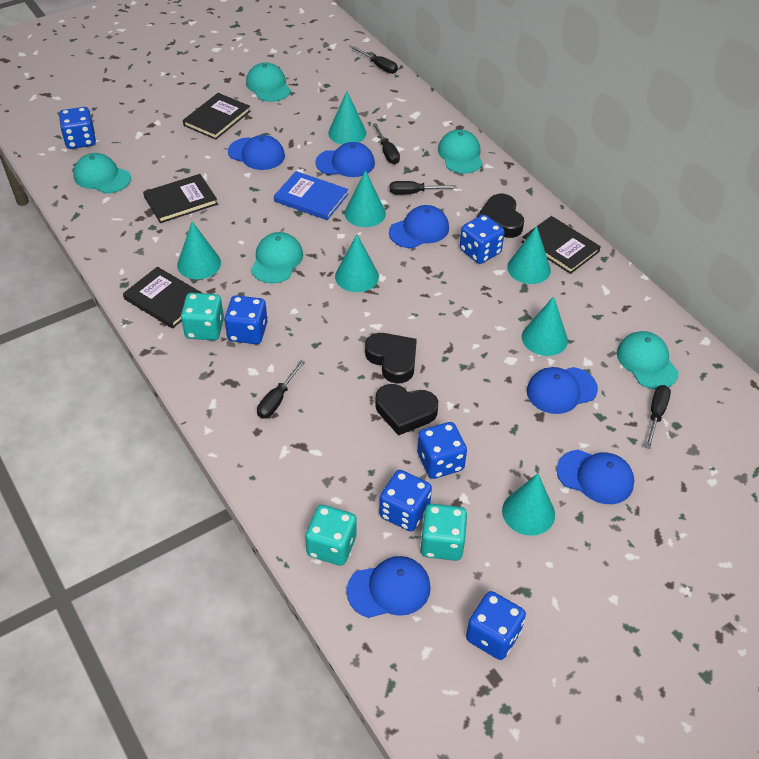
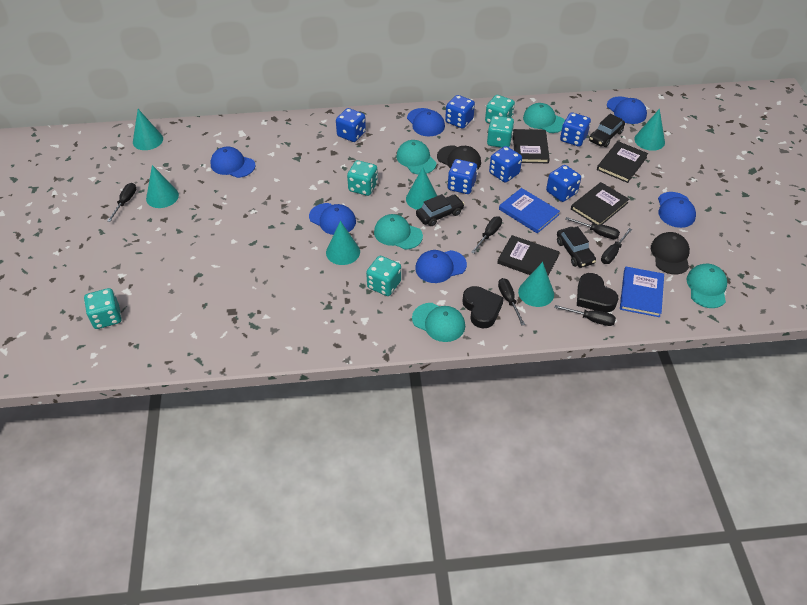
black cap: none = 0 -> [437,145,481,170] [651,232,690,274] = 2
black car: none = 0 -> [416,194,464,226] [557,226,596,268] [589,114,625,147] = 3
black heart: [365,333,417,383] [375,384,438,436] [477,194,524,238] = 3 -> [463,286,504,328] [577,273,618,313] = 2
black screwdriver: [257,360,305,419] [351,46,398,74] [373,123,400,164] [390,181,457,194] [645,385,671,449] = 5 -> [107,183,136,222] [471,216,502,254] [498,278,525,326] [554,305,616,326] [565,217,620,239] [601,228,632,264] = 6
blue book: [274,171,348,220] = 1 -> [499,188,560,233] [620,267,664,317] = 2
turquoise cone: [177,221,221,279] [328,91,366,145] [335,234,379,292] [344,170,386,227] [502,473,555,536] [507,226,551,284] [522,296,568,356] = 7 -> [133,109,163,150] [146,165,179,208] [326,221,360,265] [406,167,437,210] [518,262,554,307] [634,109,665,151] = 6
turquoise dice: [181,293,224,340] [305,505,357,566] [420,504,467,561] = 3 -> [84,288,122,329] [347,160,378,196] [366,256,401,296] [485,95,515,124] [487,116,514,148] = 5

